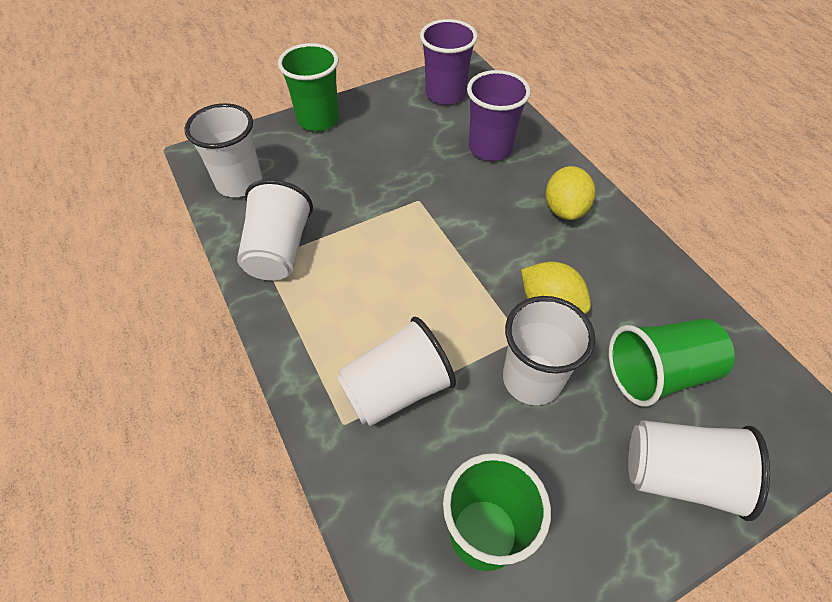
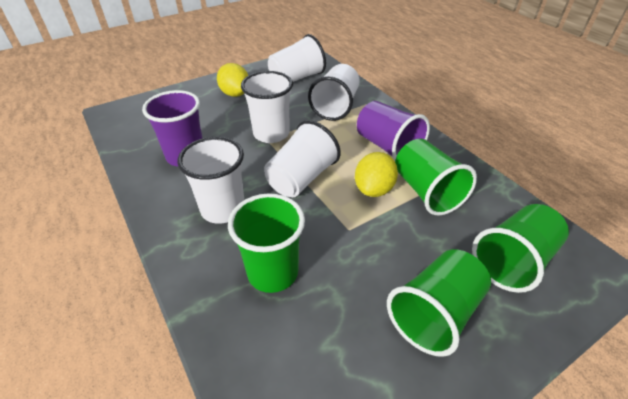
green cup: [278,43,339,131] [443,453,551,571] [609,319,735,406] = 3 -> [228,193,305,293] [387,249,491,357] [395,139,477,216] [472,204,569,293] = 4

